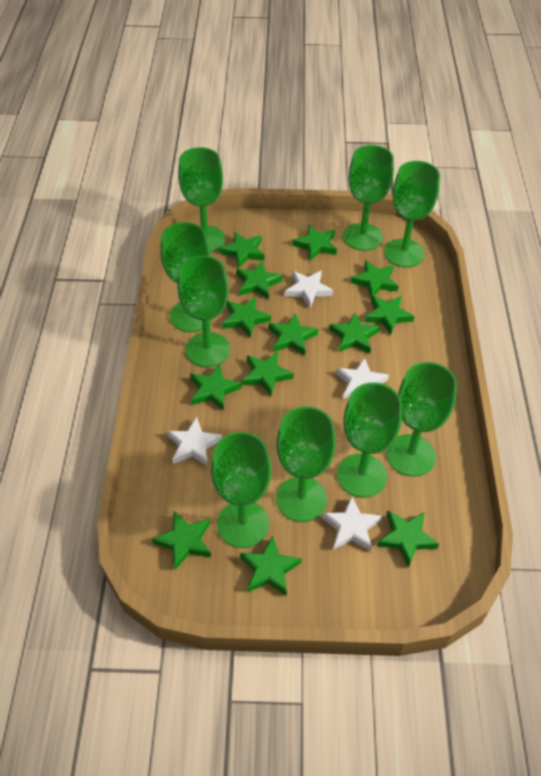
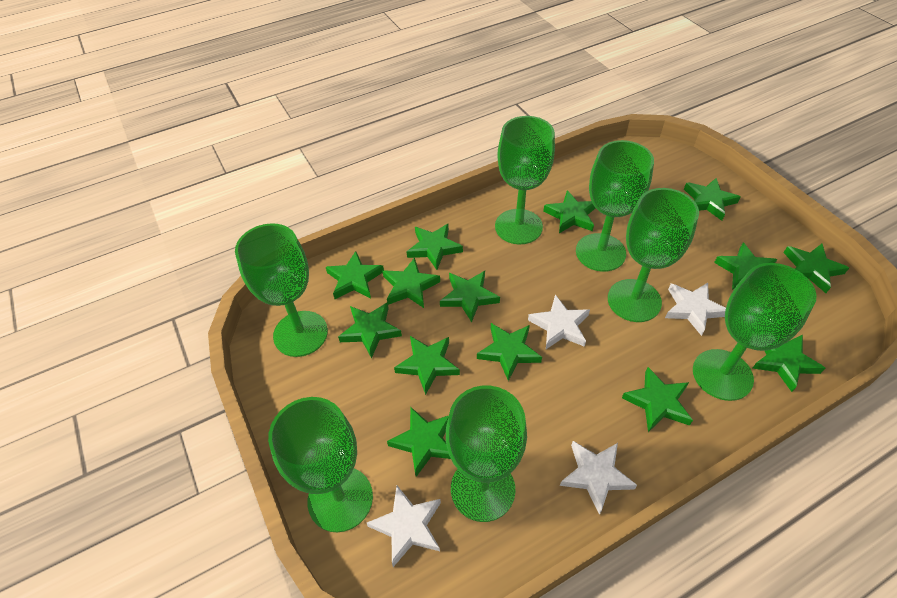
green goblet: [160,222,212,332] [177,256,230,367] [178,147,225,253] [211,432,271,548] [276,406,336,522] [337,382,402,498] [343,145,394,251] [384,161,440,267] [386,362,457,476] = 9 -> [235,223,328,357] [268,397,373,532] [446,385,527,522] [495,116,555,244] [576,140,654,272] [608,188,699,322] [693,263,817,401] = 7
green star: [152,511,211,570] [190,365,241,411] [219,232,265,268] [222,297,271,338] [236,261,283,299] [240,536,302,596] [242,352,294,396] [269,313,318,355] [292,225,337,261] [329,312,380,354] [351,260,398,298] [364,295,414,335] [377,511,439,568] = 13 -> [326,251,384,299] [338,302,402,358] [383,258,440,308] [387,407,451,477] [394,336,460,395] [407,224,463,270] [440,271,500,322] [477,323,542,381] [543,190,595,233] [622,367,693,432] [684,178,740,221] [714,243,777,290] [752,335,825,392] [783,244,849,293] = 14

